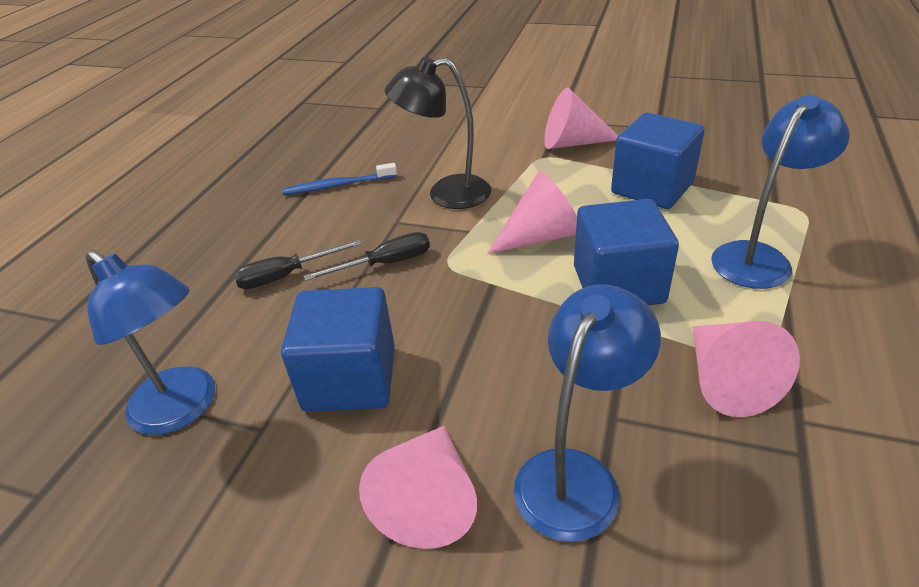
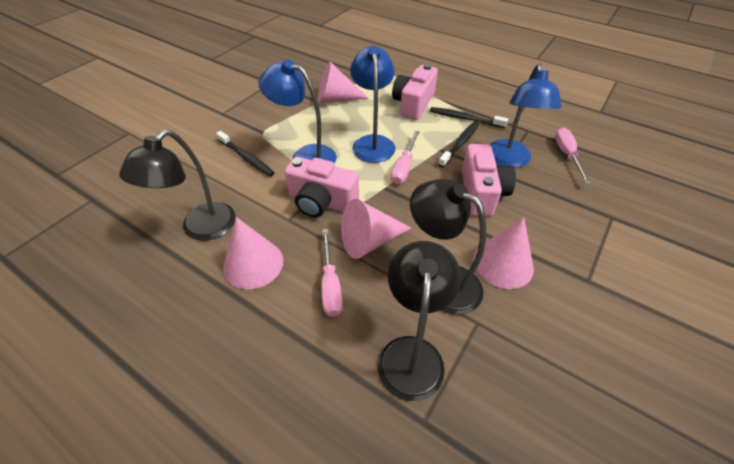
black lamp: [385,57,491,209] = 1 -> [119,130,236,241] [378,241,461,401] [410,179,486,315] = 3
black screwdriver: [234,240,362,289] [304,232,430,281] = 2 -> none = 0
black toothbrush: none = 0 -> [216,131,275,177] [430,107,508,128] [438,121,480,168] = 3
blue cube: [281,287,395,412] [574,199,679,305] [611,113,705,209] = 3 -> none = 0
blue toothbrush: [282,163,397,195] = 1 -> none = 0
pink camera: none = 0 -> [285,157,359,217] [392,64,438,120] [462,144,516,216] = 3
pink screwdriver: none = 0 -> [321,229,343,317] [391,131,419,184] [555,128,591,184] = 3

